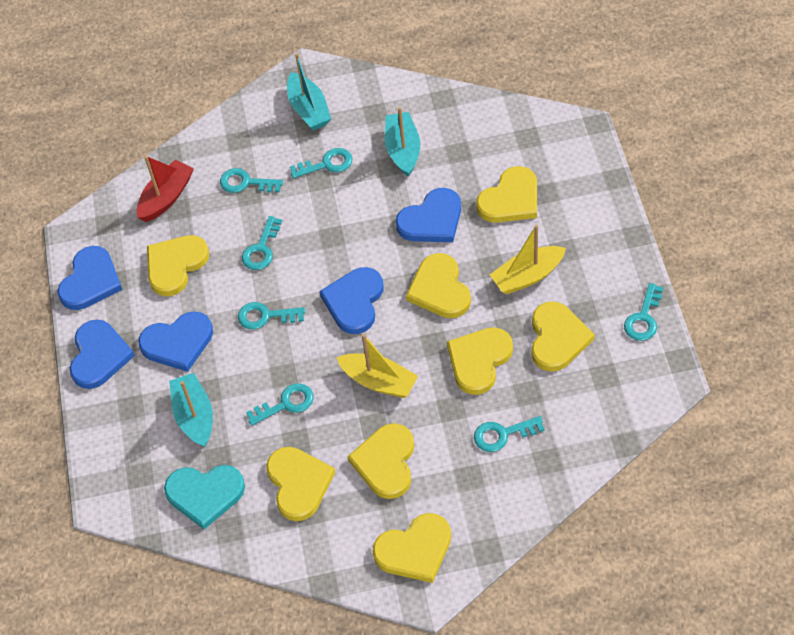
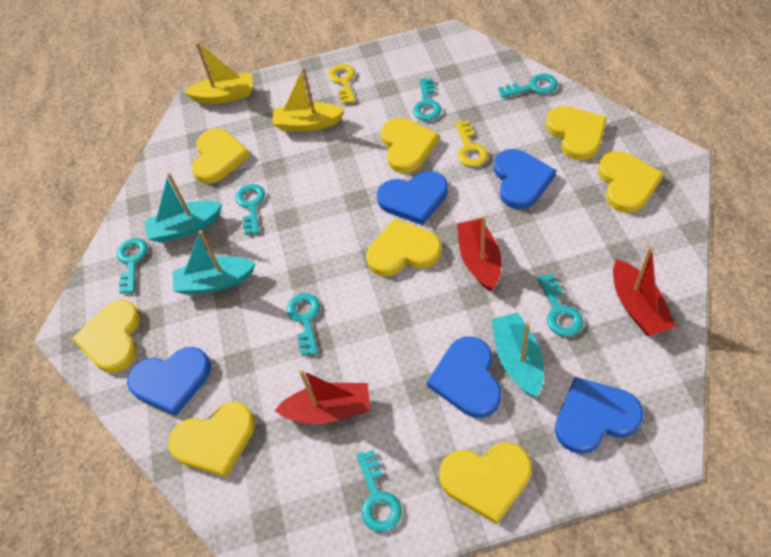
red boat: [137,156,194,222] = 1 -> [274,370,371,424] [457,216,501,291] [613,246,676,336] = 3
turquoise heart: [164,465,245,529] = 1 -> none = 0
yellow key: none = 0 -> [328,64,355,104] [455,120,488,167] = 2

